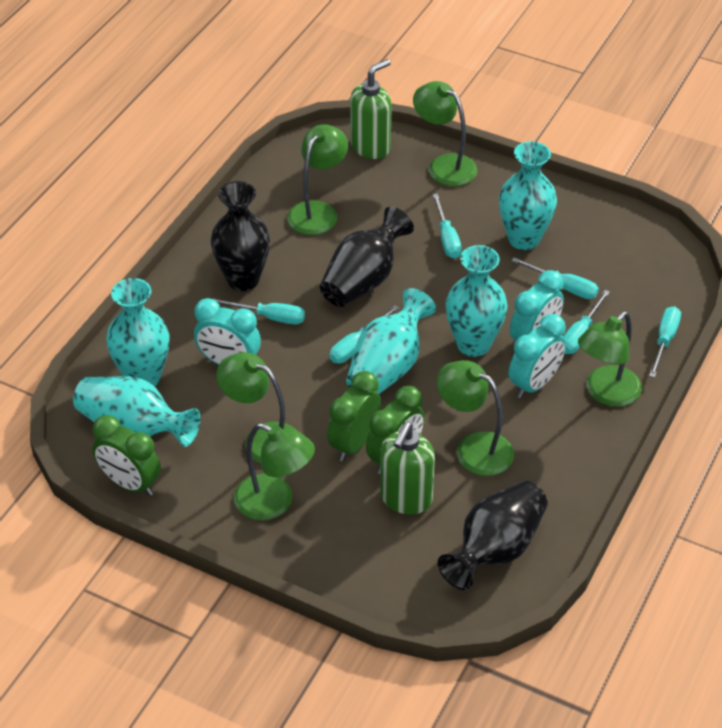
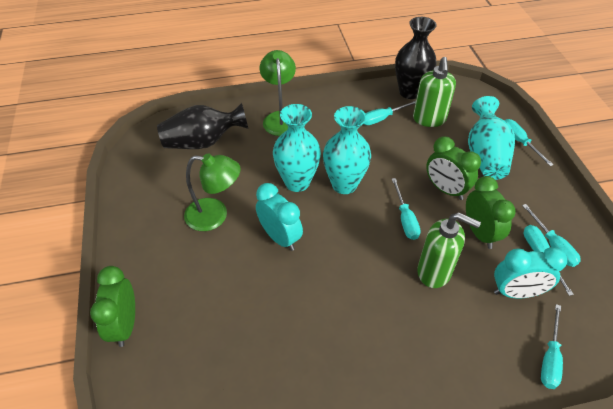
black vase: [211,181,270,291] [320,207,414,307] [438,481,548,590] = 3 -> [157,103,248,149] [395,17,437,99] = 2
green lamp: [216,352,297,464] [234,423,315,520] [287,124,348,235] [413,81,477,186] [437,360,514,476] [578,312,642,407] = 6 -> [184,153,241,231] [260,50,296,136] = 2
turquoise clock: [194,298,261,365] [509,314,566,398] [510,270,564,341] = 3 -> [256,183,303,251] [494,247,567,298] = 2
turquoise vase: [73,376,200,447] [106,278,169,386] [346,288,436,394] [446,245,508,357] [499,141,557,250] = 5 -> [273,104,321,192] [323,106,371,194] [468,96,515,180] = 3

